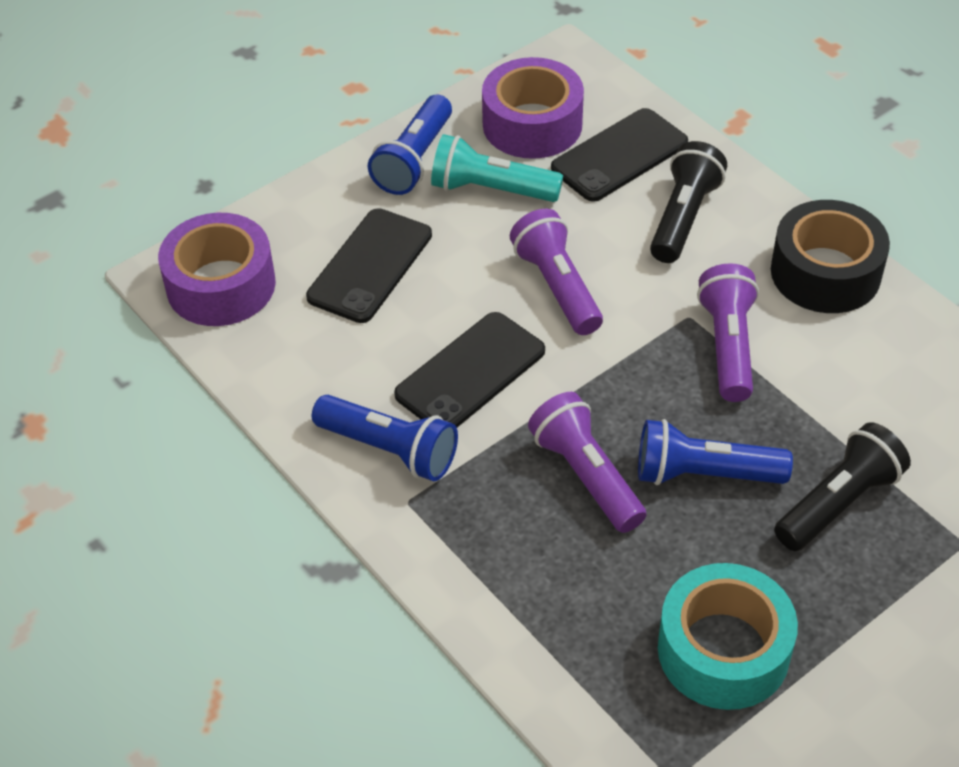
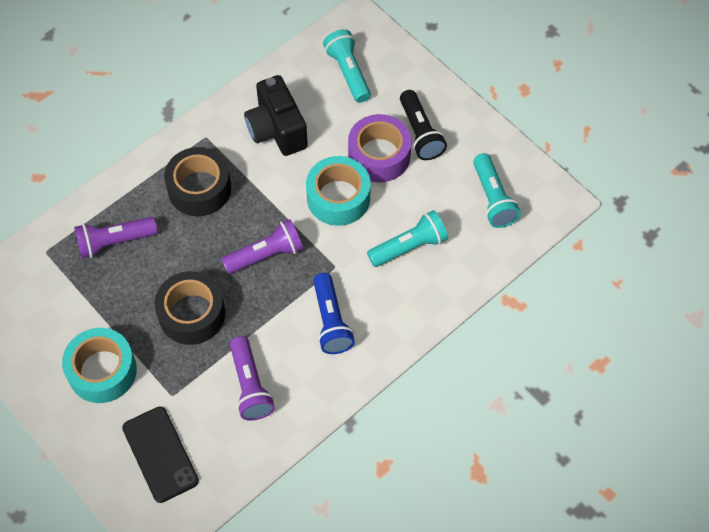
black camera: none = 0 -> [244,75,308,156] = 1
black flashlight: [650,141,727,263] [774,422,911,551] = 2 -> [400,90,447,160] = 1
black phone: [306,208,432,323] [394,312,545,427] [551,108,688,202] = 3 -> [122,406,199,503] = 1
black tape: [771,200,890,313] = 1 -> [154,271,225,345] [164,147,231,216] = 2
blue flashlight: [312,395,458,481] [368,94,452,195] [638,419,793,485] = 3 -> [313,273,355,354] = 1
purple tape: [158,213,276,326] [482,57,584,159] = 2 -> [348,114,412,182] = 1
turquoise flashlight: [431,134,563,202] = 1 -> [323,29,371,103] [367,210,448,267] [473,153,521,228] = 3
turquoise tape: [658,563,798,710] = 1 -> [62,328,137,403] [306,156,371,226] = 2

